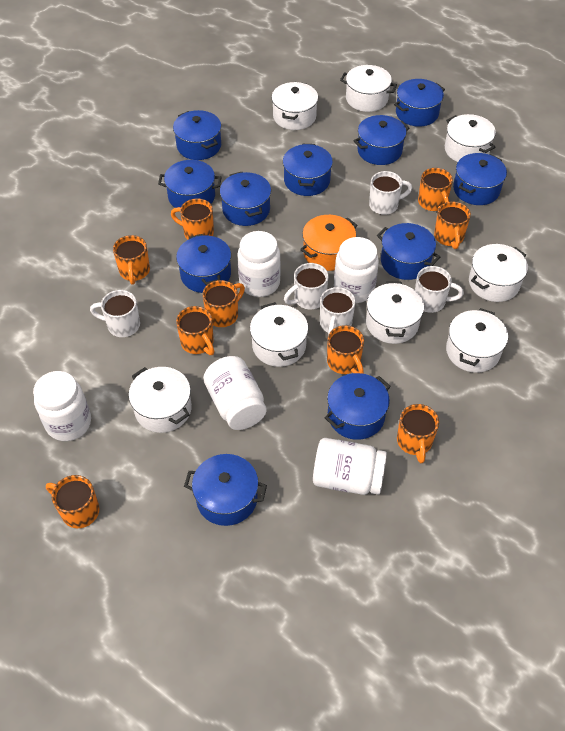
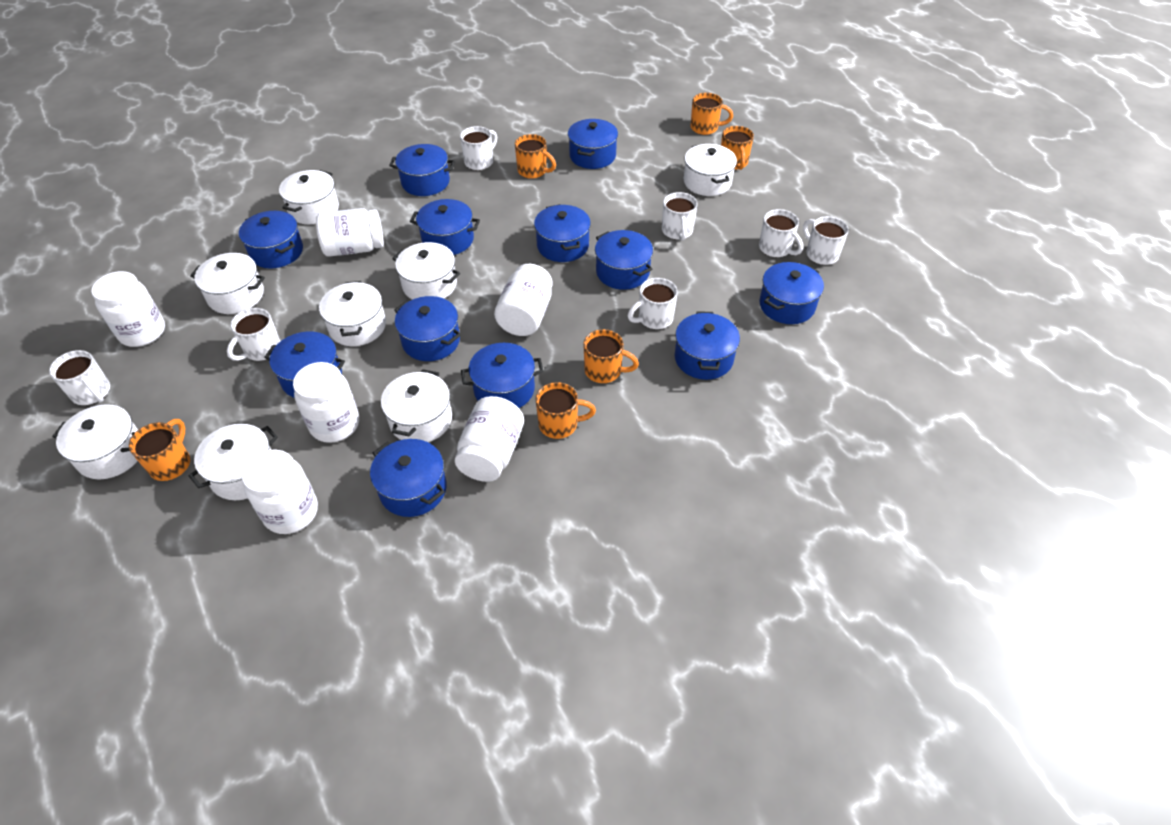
blue pot: [158,160,221,208] [173,110,221,160] [176,234,231,293] [184,454,267,526] [220,172,271,226] [283,144,333,196] [325,373,391,440] [353,115,410,165] [377,223,440,280] [394,79,445,127] [453,153,507,205] = 11 -> [239,211,303,269] [264,331,345,398] [370,439,447,517] [389,144,455,196] [394,296,461,361] [410,199,480,255] [461,343,544,408] [534,204,591,262] [568,119,618,169] [595,230,653,290] [675,311,740,380] [759,262,824,324] = 12
orange mug: [46,475,99,528] [113,235,150,285] [171,198,214,240] [176,306,214,355] [202,280,245,327] [327,325,364,374] [397,404,439,463] [418,168,453,211] [434,202,471,249] = 9 -> [129,419,190,481] [515,134,556,179] [535,382,596,439] [583,329,639,383] [690,93,733,135] [721,126,754,170] = 6
orange pot: [300,215,357,271] = 1 -> none = 0
white jar: [33,371,91,441] [203,356,267,430] [237,231,281,297] [313,438,387,495] [334,237,379,303] = 5 -> [91,271,165,347] [242,449,318,534] [293,362,359,443] [316,208,384,257] [455,396,524,482] [494,264,552,336] = 6
white mug: [90,290,140,337] [284,263,328,309] [320,287,356,335] [369,171,412,215] [415,266,464,313] = 5 -> [49,350,110,405] [227,308,280,361] [460,126,497,170] [628,278,678,329] [662,192,698,241] [759,209,803,257] [803,216,849,265] = 7

